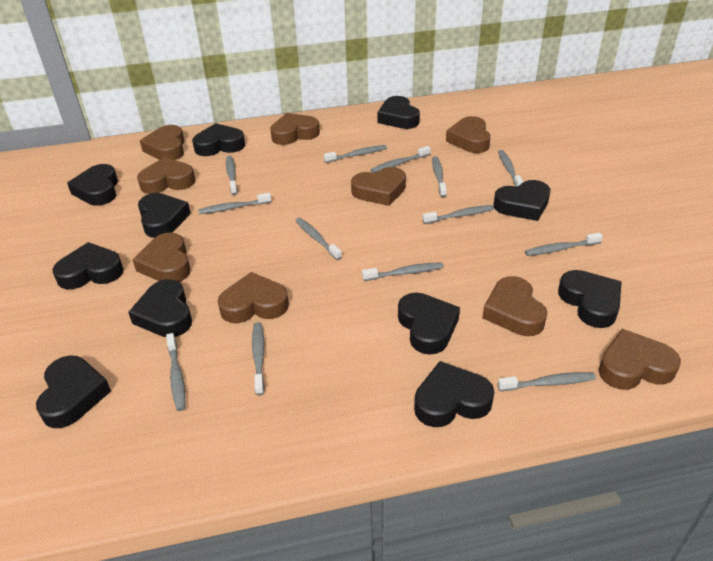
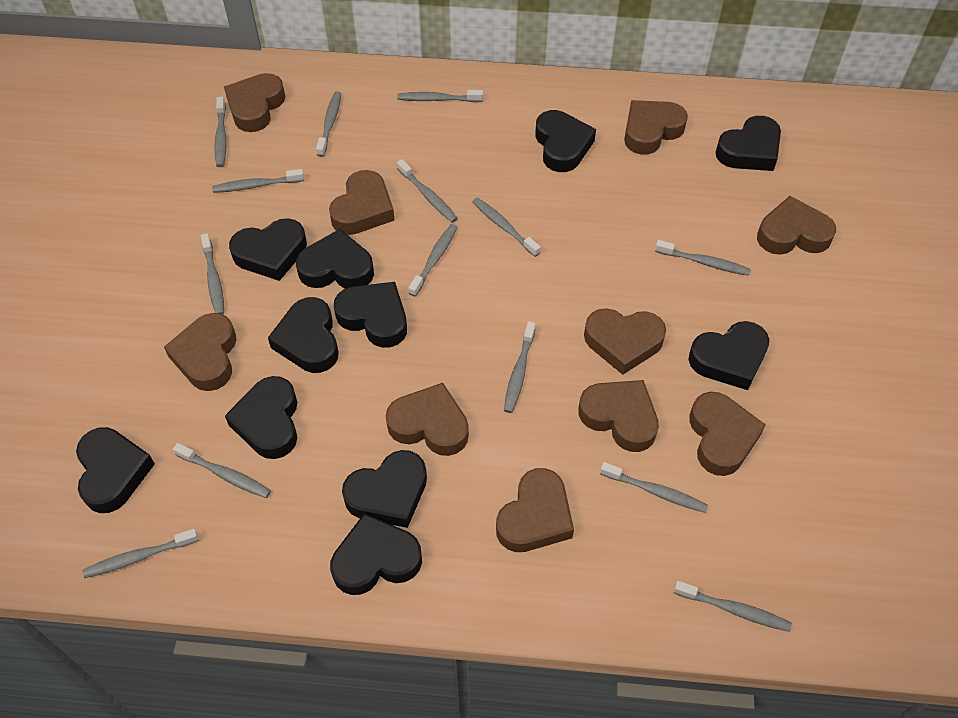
brown heart: [133,232,191,282] [137,157,195,194] [140,125,185,160] [218,272,289,323] [270,113,320,145] [351,167,406,206] [446,116,491,153] [482,276,547,336] [598,329,681,390] = 9 -> [164,313,236,391] [224,73,286,132] [329,170,395,235] [386,383,469,456] [496,468,574,552] [579,380,659,452] [584,308,666,375] [624,100,688,155] [689,392,766,476] [757,196,836,255] = 10
grey toothbrush: [166,333,186,411] [198,193,271,214] [226,156,238,195] [252,322,265,395] [295,218,342,260] [324,145,387,163] [362,262,444,281] [371,146,431,173] [422,205,494,224] [432,156,447,197] [498,150,523,187] [498,372,596,391] [525,233,603,256] = 13 -> [82,529,199,578] [173,443,271,498] [201,234,224,314] [212,169,304,193] [214,97,227,167] [316,91,341,157] [397,90,483,102] [397,159,458,223] [408,224,458,297] [472,197,541,257] [504,322,536,413] [600,462,708,513] [655,240,751,276] [674,581,792,632] = 14

